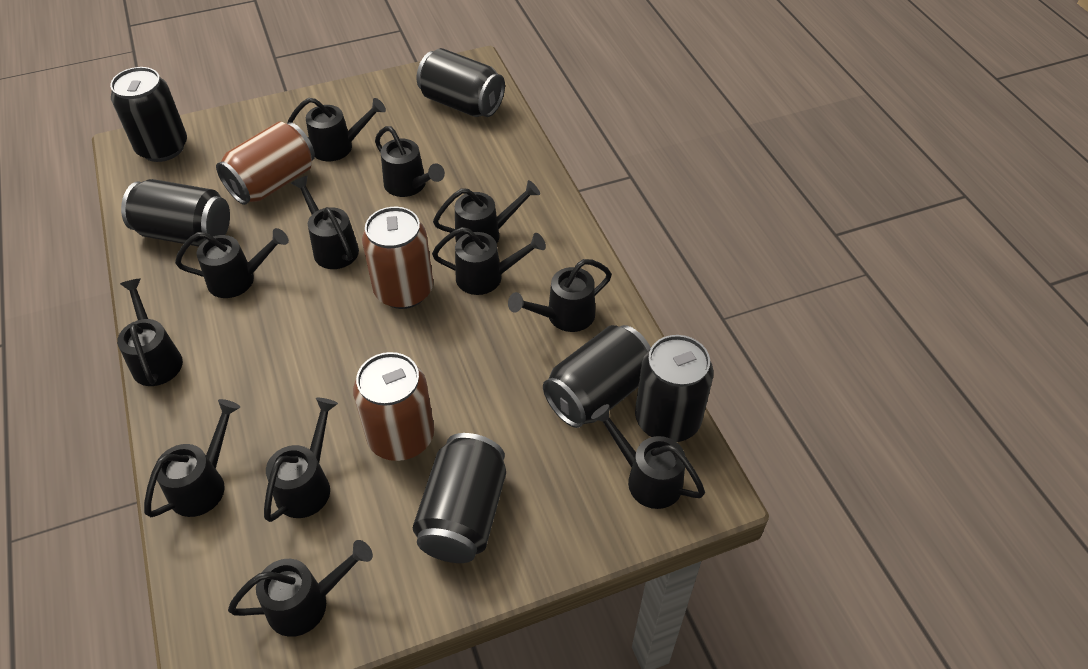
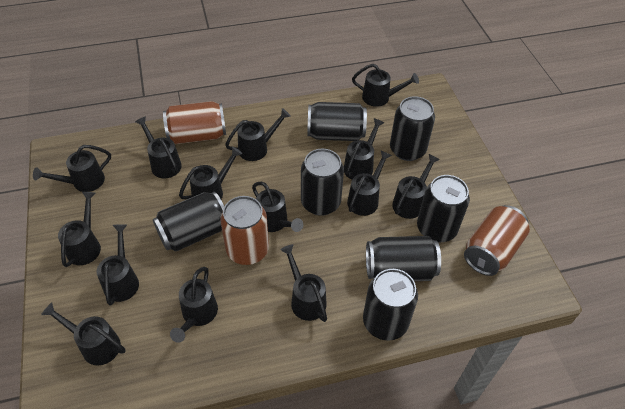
black can: [110,67,187,162] [121,179,230,247] [413,433,506,563] [417,48,505,117] [543,325,651,428] [635,335,714,442] = 6 -> [153,191,224,252] [301,149,344,216] [307,102,367,141] [363,269,418,341] [366,236,441,281] [390,96,435,161] [417,175,470,242] = 7
black watering can: [117,279,183,386] [144,399,240,517] [175,228,289,298] [228,540,373,637] [264,398,338,522] [287,98,386,161] [291,176,359,269] [375,126,445,197] [432,227,546,295] [433,180,540,243] [508,259,612,332] [591,404,705,509] = 12 -> [33,145,111,192] [41,302,125,365] [58,192,101,267] [97,224,139,306] [135,116,182,178] [170,267,218,343] [179,146,243,199] [225,108,291,161] [252,182,303,232] [280,244,327,322] [344,118,384,179] [347,151,392,216] [352,64,419,107] [392,154,440,219] = 14

